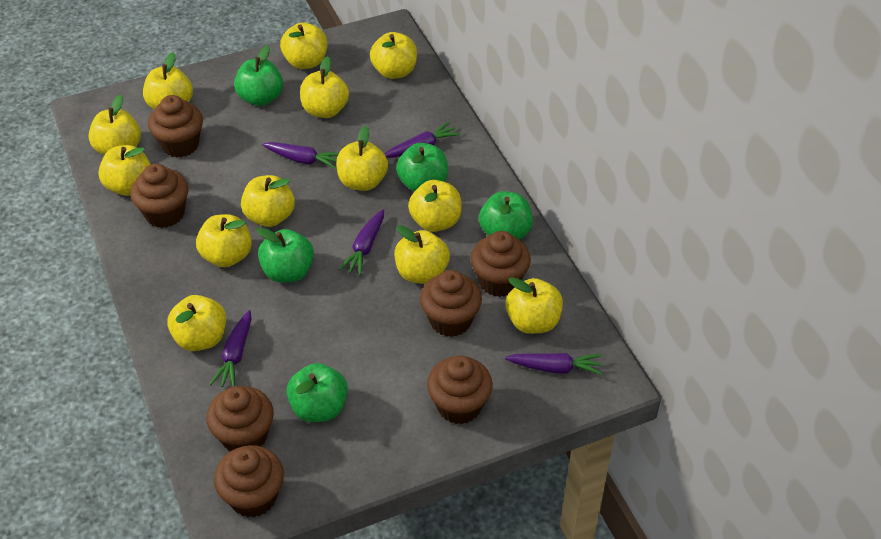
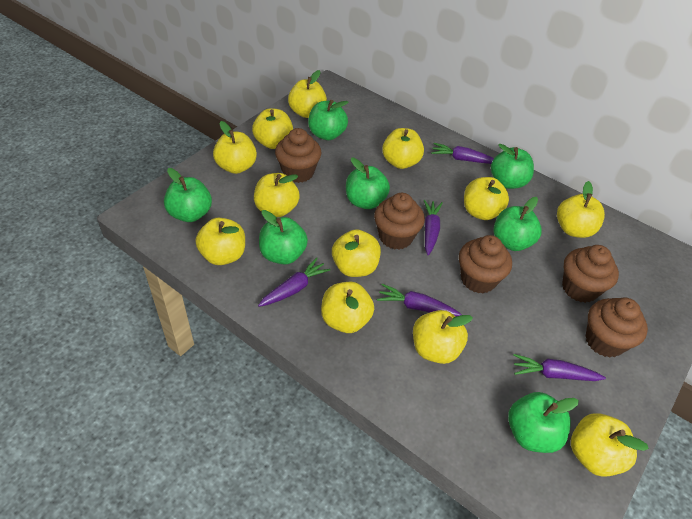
brown cupcake: [130,164,188,228] [148,95,203,158] [206,386,274,452] [214,445,284,517] [420,270,482,337] [427,355,493,424] [470,231,531,297] = 7 -> [275,128,321,183] [374,193,425,250] [459,235,512,293] [562,245,619,303] [585,297,648,358] = 5
green apple: [234,46,283,106] [256,228,314,283] [287,363,348,422] [396,143,448,192] [479,191,533,240] = 5 -> [164,168,212,222] [259,210,308,264] [308,100,348,140] [346,158,390,209] [491,144,534,189] [494,197,542,251] [508,392,579,453] = 7
yellow apple: [89,95,141,155] [98,145,151,196] [143,52,193,110] [167,295,226,351] [196,214,252,267] [241,175,295,227] [280,22,328,69] [300,56,349,118] [336,126,388,191] [370,32,417,79] [395,225,450,284] [408,180,461,232] [506,277,563,334] = 13 -> [195,218,245,265] [213,121,257,174] [252,108,293,149] [254,173,300,217] [288,70,327,118] [321,282,374,333] [332,229,381,277] [382,128,424,169] [413,310,473,364] [464,177,509,220] [557,181,605,238] [571,413,649,477] = 12

